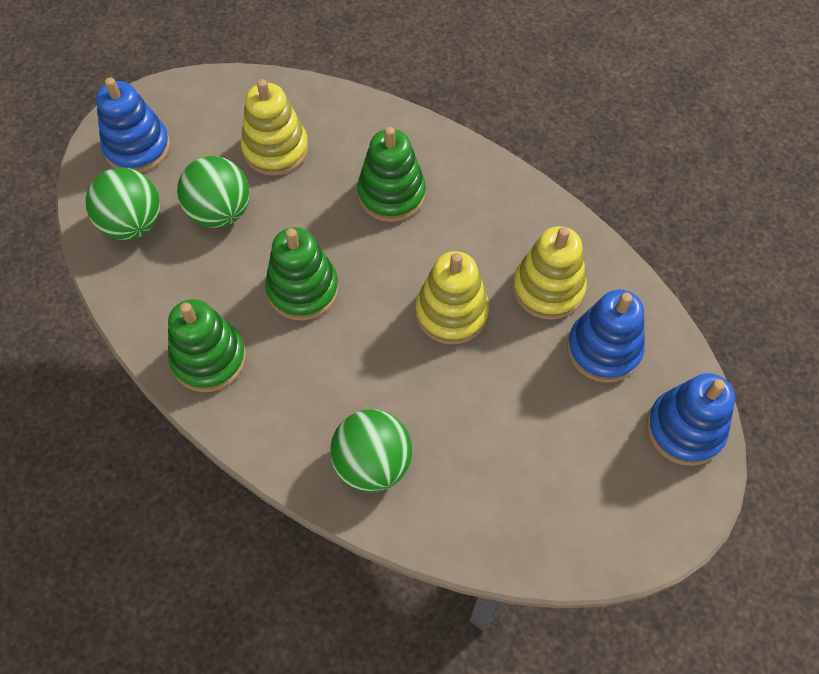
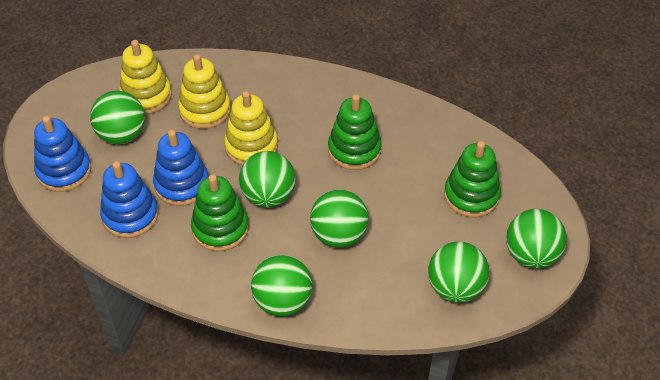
green ball: [86,168,161,240] [177,156,250,228] [330,409,413,492] = 3 -> [90,91,145,144] [239,151,296,208] [251,255,313,316] [310,189,369,248] [428,241,489,303] [506,209,567,268] = 6

